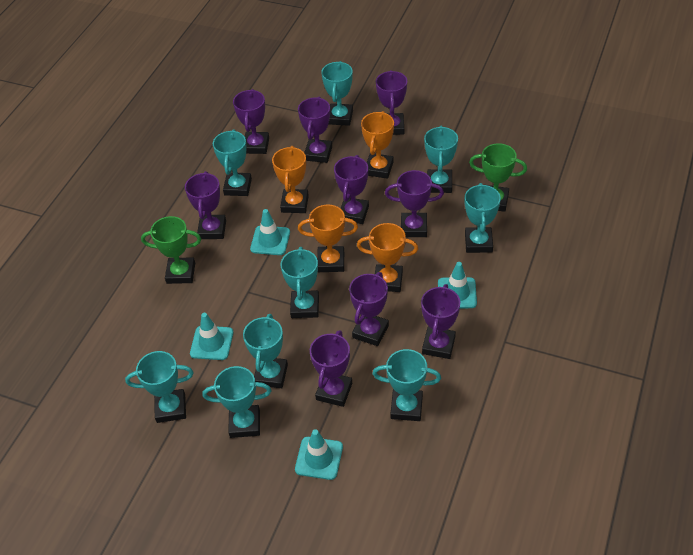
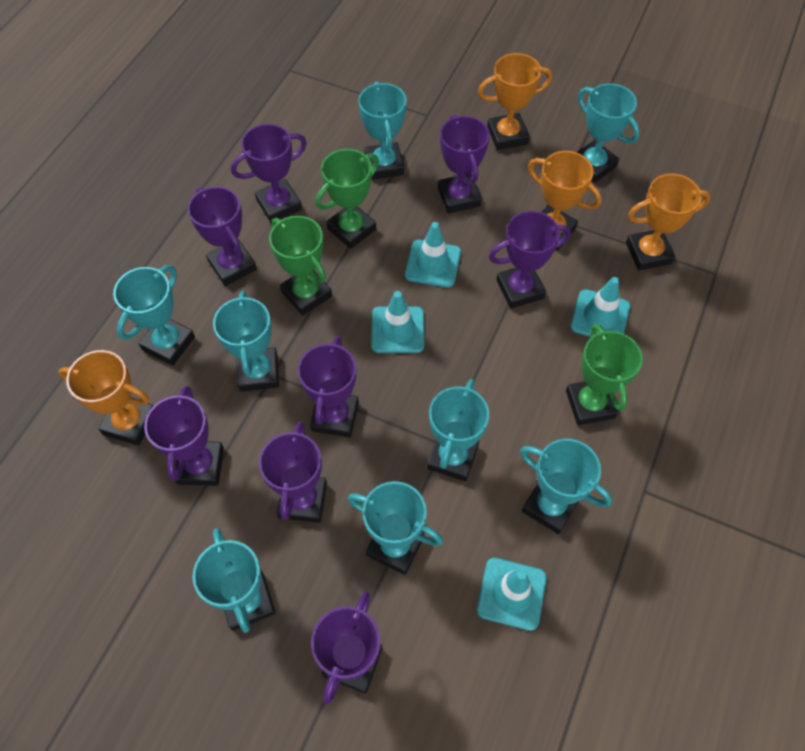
green trophy: [141,216,201,284] [469,143,527,212] = 2 -> [269,216,332,316] [315,149,379,249] [566,324,643,425] = 3
purple trophy: [185,171,226,239] [233,89,269,154] [298,97,332,163] [310,330,352,407] [334,155,369,224] [349,272,389,346] [376,70,407,135] [385,170,444,237] [421,284,460,359] = 9 -> [144,386,224,486] [188,186,257,286] [231,124,307,223] [259,421,327,523] [298,336,359,438] [311,592,382,705] [438,114,490,213] [489,211,571,309] = 8
turquoise trophy: [125,351,194,423] [203,366,272,438] [213,129,252,196] [243,314,288,388] [280,247,319,318] [321,61,353,126] [372,349,441,421] [424,126,458,193] [465,183,501,253] = 9 -> [113,265,195,365] [193,528,276,633] [213,291,279,392] [348,481,443,575] [358,81,407,180] [427,379,489,481] [520,439,612,534] [576,83,640,183] = 8

